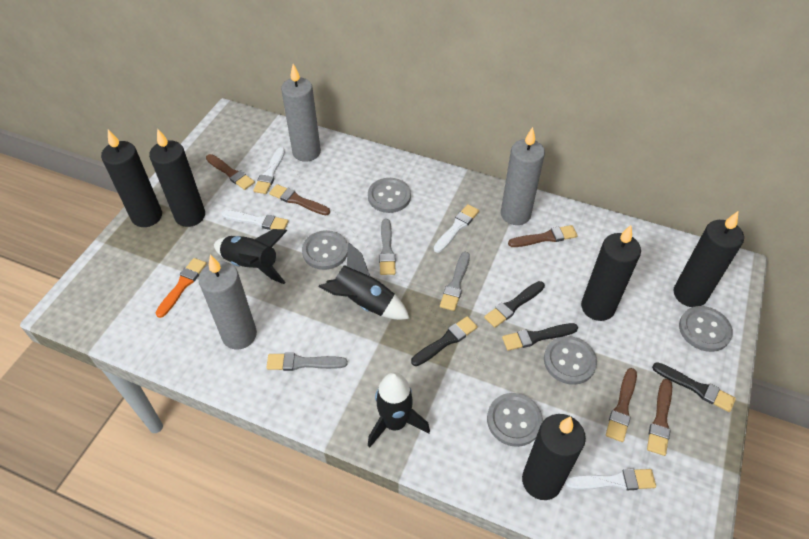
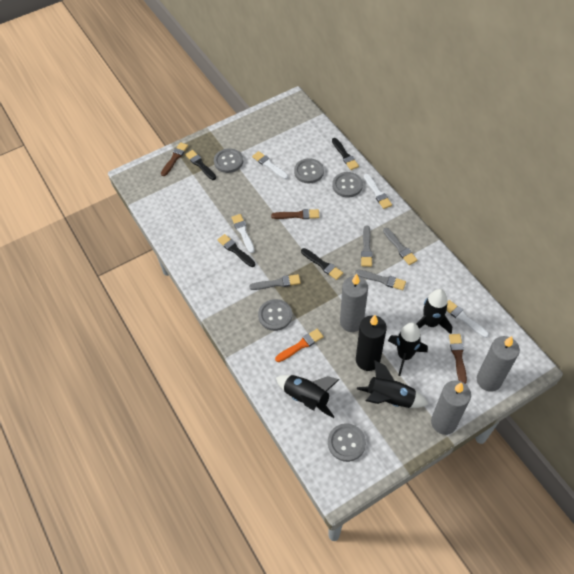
black candle: [101,130,162,227] [149,128,205,227] [522,414,586,500] [581,225,641,321] [674,211,744,307] = 5 -> [356,315,387,371] = 1
black rocket: [214,229,287,284] [318,242,410,320] [368,372,430,448] = 3 -> [276,375,340,418] [357,360,428,408] [388,322,428,376] [416,289,452,334] = 4
brown brush: [206,154,255,190] [269,184,330,215] [508,225,578,247] [606,368,637,442] [647,379,672,456] = 5 -> [161,142,188,176] [271,209,319,219] [449,334,467,384] = 3
grey brush: [266,353,348,371] [379,219,396,275] [440,252,470,311] = 3 -> [249,274,301,290] [355,269,406,290] [361,225,372,267] [383,228,418,265] = 4

